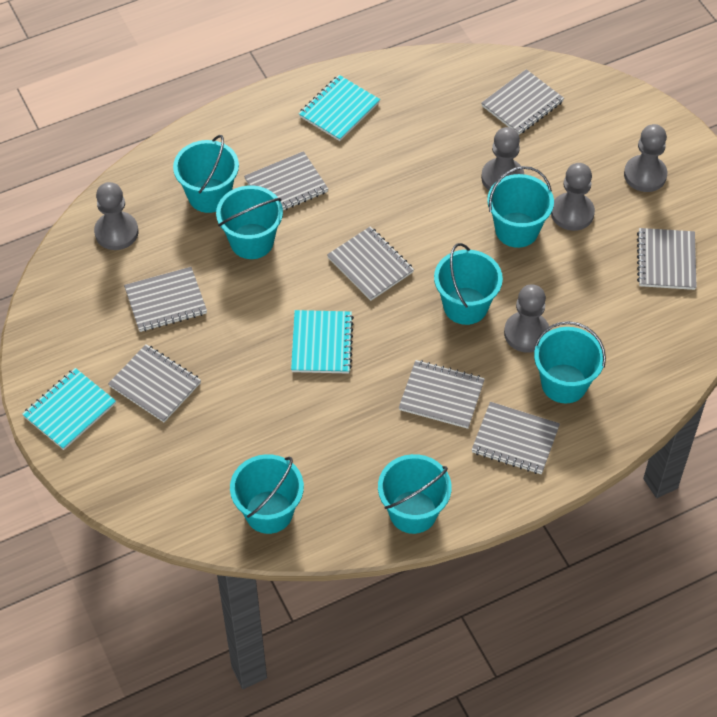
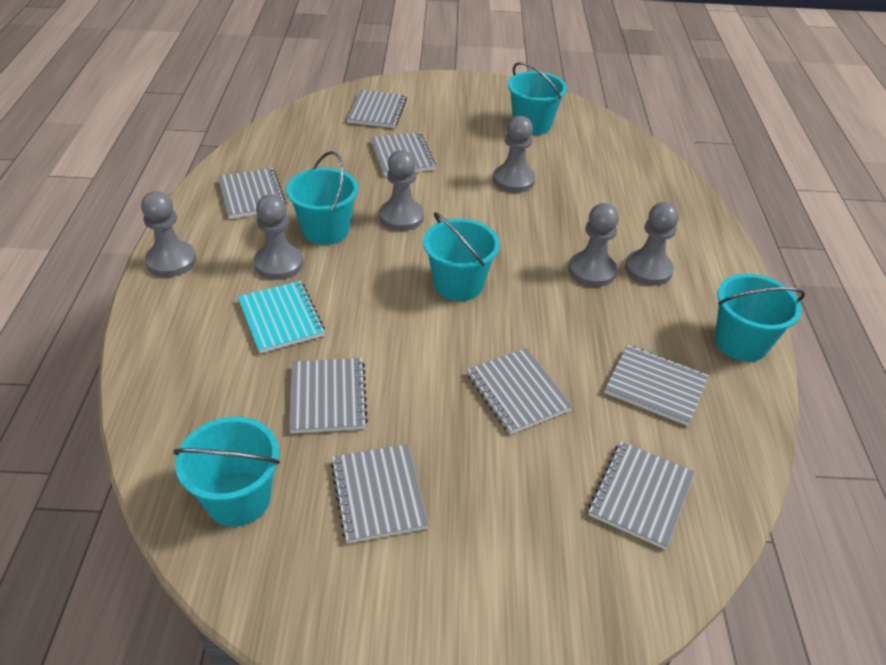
grey pawn: [94,182,138,250] [481,127,524,190] [504,284,550,353] [551,163,595,231] [624,124,668,192] = 5 -> [141,191,196,277] [254,194,303,280] [379,150,424,231] [493,116,535,193] [568,203,619,287] [625,202,679,286] = 6
turquoise bucket: [173,135,239,213] [216,186,283,259] [230,454,304,534] [378,454,452,534] [434,243,503,325] [487,166,554,248] [534,321,606,404] = 7 -> [173,417,280,527] [286,151,358,245] [423,212,500,301] [508,62,567,135] [715,274,805,362] = 5
turquoise notebook: [22,368,116,450] [291,310,354,374] [298,75,380,141] = 3 -> [238,281,325,353] = 1

